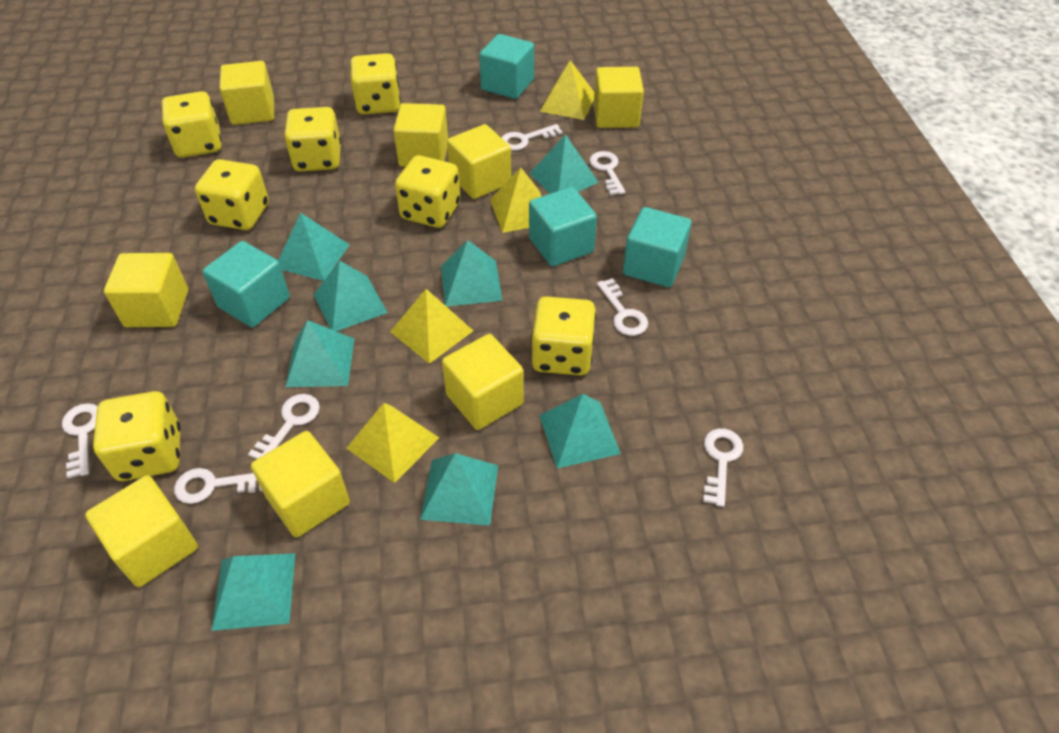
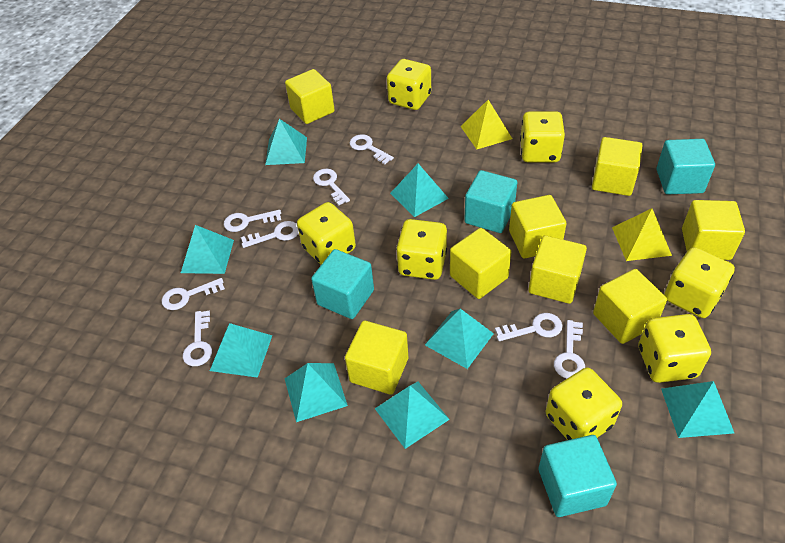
white key: [62,403,98,478] [174,468,262,504] [248,394,320,459] [501,124,563,151] [589,151,625,195] [597,278,648,336] [703,428,743,507] = 7 -> [162,278,225,310] [183,311,212,366] [224,210,281,232] [241,221,299,248] [313,169,350,205] [350,134,394,164] [495,313,562,341] [554,320,585,378] = 8
yellow pyramid: [346,403,439,483] [390,289,473,364] [490,168,542,233] [540,60,594,120] = 4 -> [460,100,512,149] [612,208,672,261] = 2

